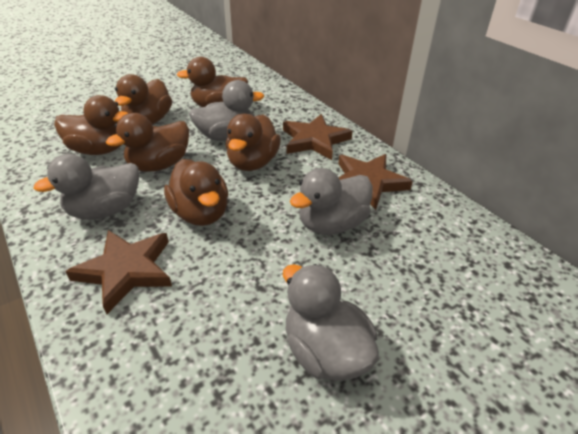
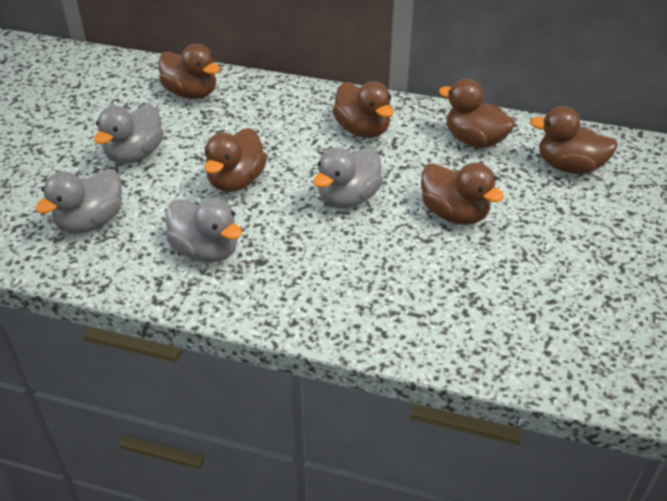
brown star: [65,230,172,314] [283,114,353,160] [338,154,413,210] = 3 -> none = 0

